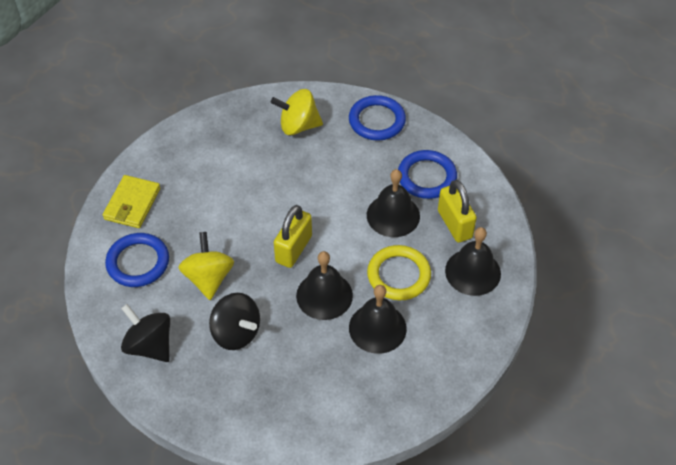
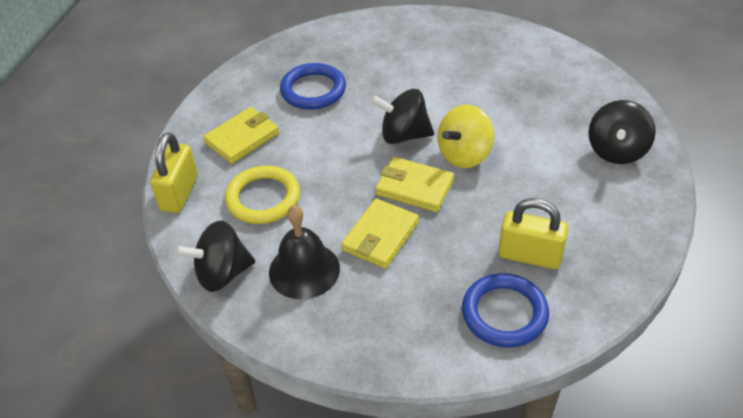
black bell: [296,251,353,320] [349,285,407,354] [367,169,420,237] [445,227,501,296] = 4 -> [269,205,340,299] = 1
black spinning top: [121,304,170,362] [209,293,260,350] = 2 -> [175,221,255,292] [370,89,434,144] [588,100,656,164] = 3
blue ring: [105,233,169,287] [349,95,406,141] [398,150,457,199] = 3 -> [280,63,346,110] [462,273,549,348] = 2
yellow spinning top: [178,232,234,300] [271,89,323,135] = 2 -> [437,104,494,168] = 1
yellow wallet: [103,175,160,228] = 1 -> [203,107,279,164] [341,198,419,269] [375,157,454,212] = 3

